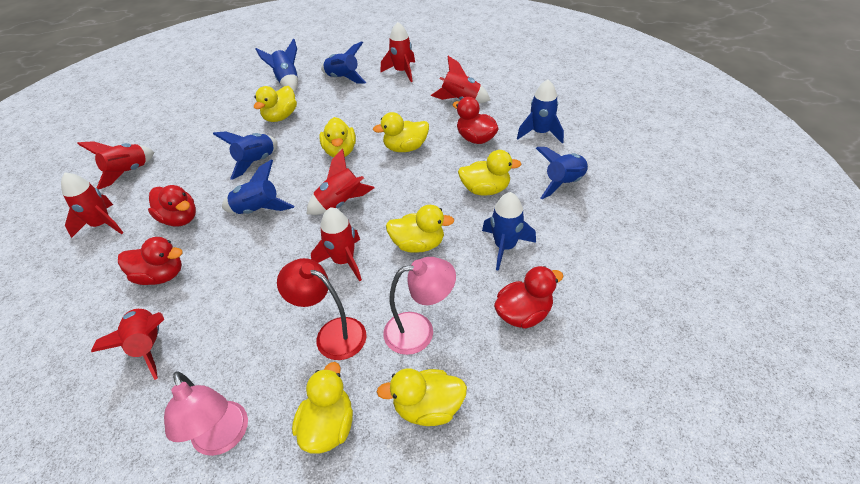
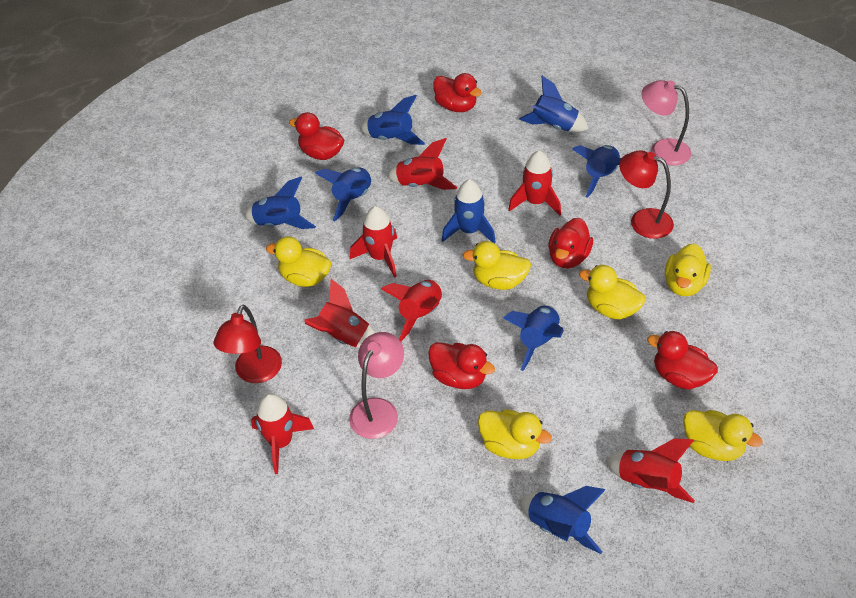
blue rocket: [213,131,278,180] [222,159,294,214] [256,38,298,92] [321,42,366,83] [482,192,536,271] [517,80,564,143] [536,147,588,199] = 7 -> [244,177,316,229] [315,167,372,221] [360,95,425,145] [442,179,496,243] [503,306,564,371] [519,76,589,132] [519,486,605,554] [572,145,621,198] = 8
red duck: [118,237,183,285] [148,185,196,227] [452,97,499,144] [494,266,563,329] = 4 -> [289,112,344,160] [428,342,495,389] [433,73,482,112] [548,218,593,268] [647,331,718,390] = 5
red lamp: [277,258,367,360] = 1 -> [214,304,282,383] [619,150,674,239] = 2
yellow duck: [254,86,297,122] [292,362,353,454] [319,117,356,157] [373,112,429,152] [377,368,467,426] [386,205,455,253] [458,150,522,196] = 7 -> [266,237,332,287] [463,241,531,290] [478,409,552,459] [579,265,646,319] [665,244,711,296] [683,410,763,461] = 6

